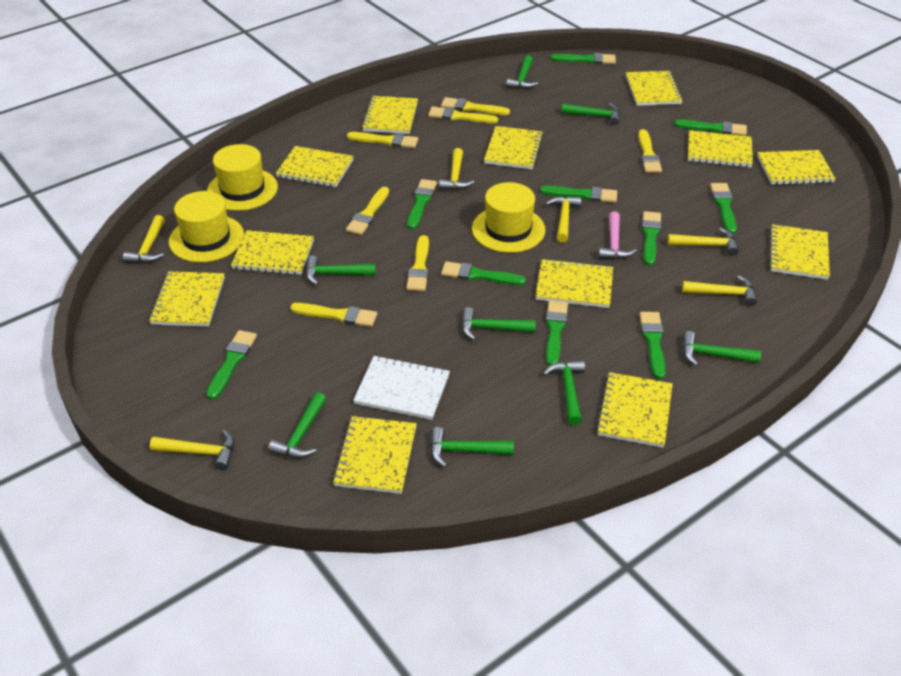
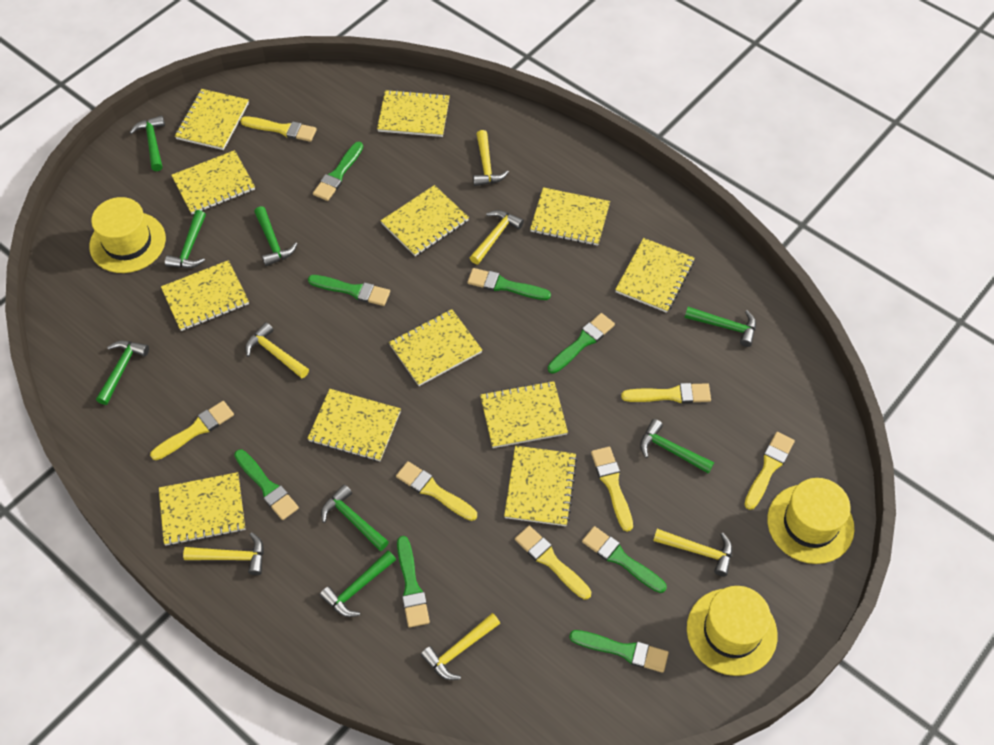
green brush: [206,330,257,400] [407,179,437,229] [441,261,526,285] [540,186,617,203] [546,301,568,366] [551,53,616,64] [639,312,666,379] [642,211,661,266] [674,120,747,136] [710,183,737,234] = 10 -> [234,449,299,520] [308,275,390,306] [313,142,363,201] [397,536,430,628] [467,268,551,300] [548,313,615,374] [569,630,669,673] [582,526,667,593] = 8
pink hammer: [598,211,637,260] = 1 -> none = 0
white notebook: [353,356,450,420] = 1 -> none = 0

